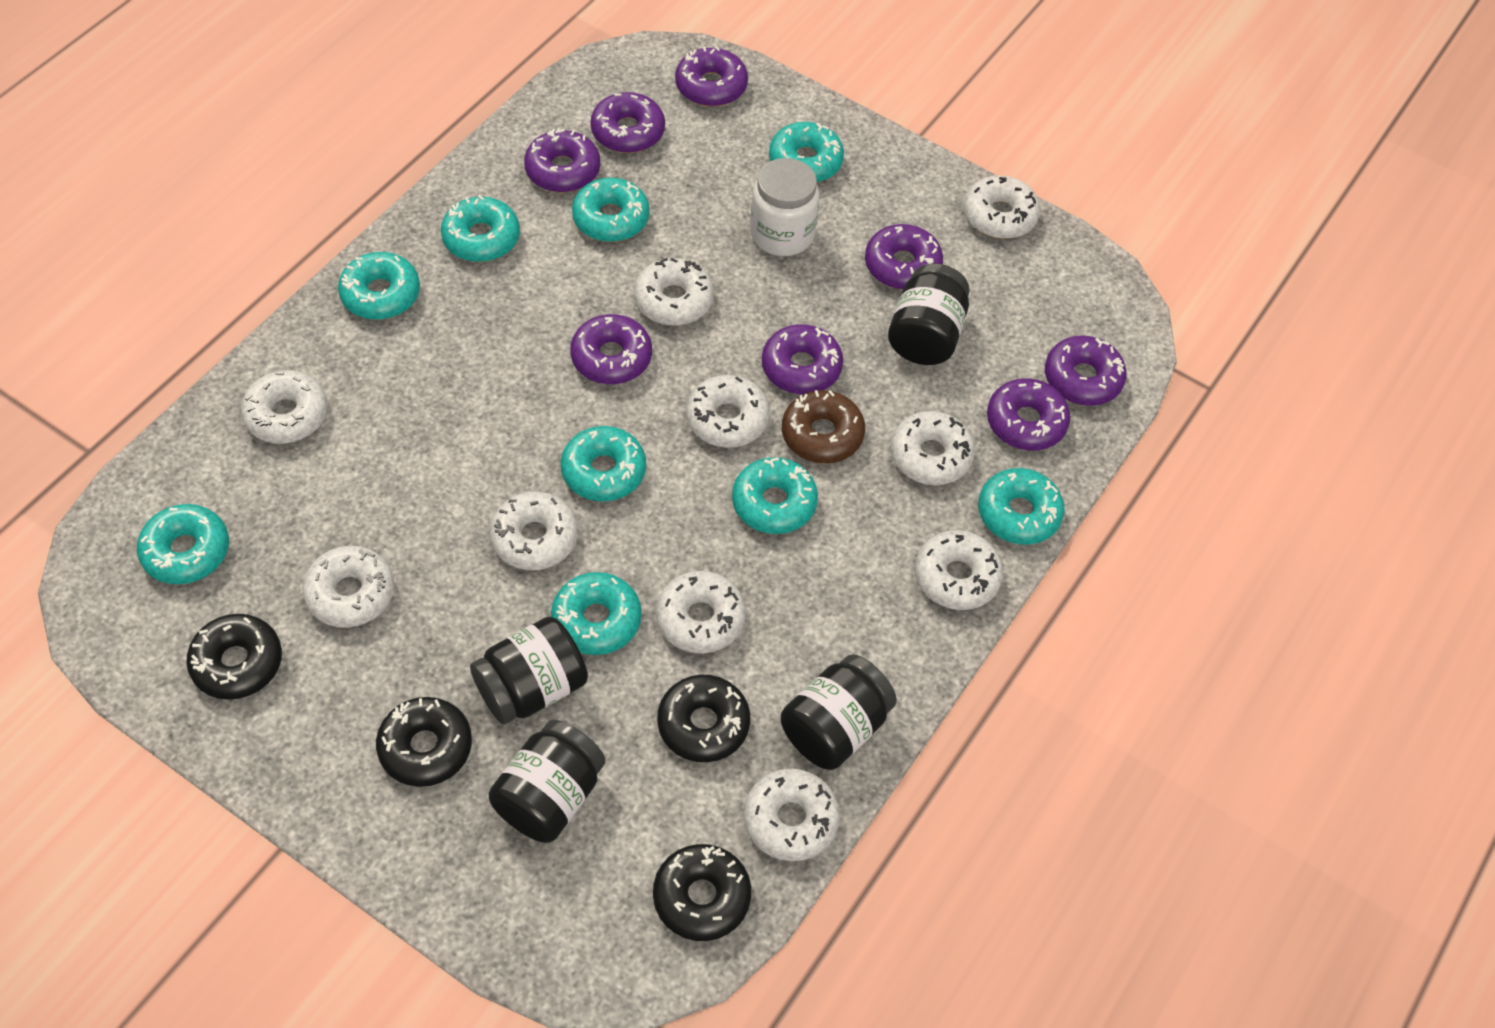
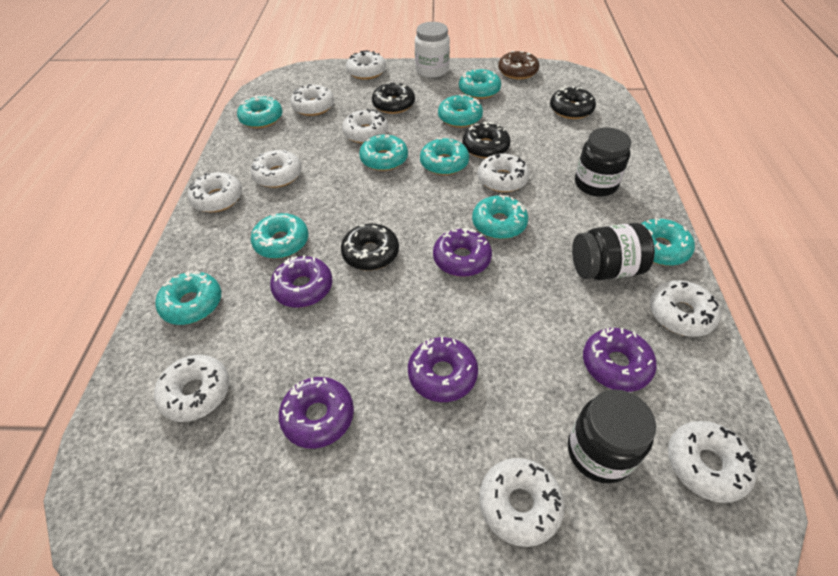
black jar: [470,616,588,724] [488,720,605,843] [781,654,897,770] [888,263,970,365] = 4 -> [568,390,656,483] [572,223,655,280] [575,127,631,197] = 3
purple donut: [524,128,600,192] [570,314,652,384] [590,92,665,153] [675,46,748,106] [762,324,843,394] [865,224,943,289] [987,378,1070,451] [1045,336,1127,406] = 8 -> [270,255,332,308] [279,377,354,449] [408,337,478,402] [433,228,492,277] [583,328,657,392] = 5

